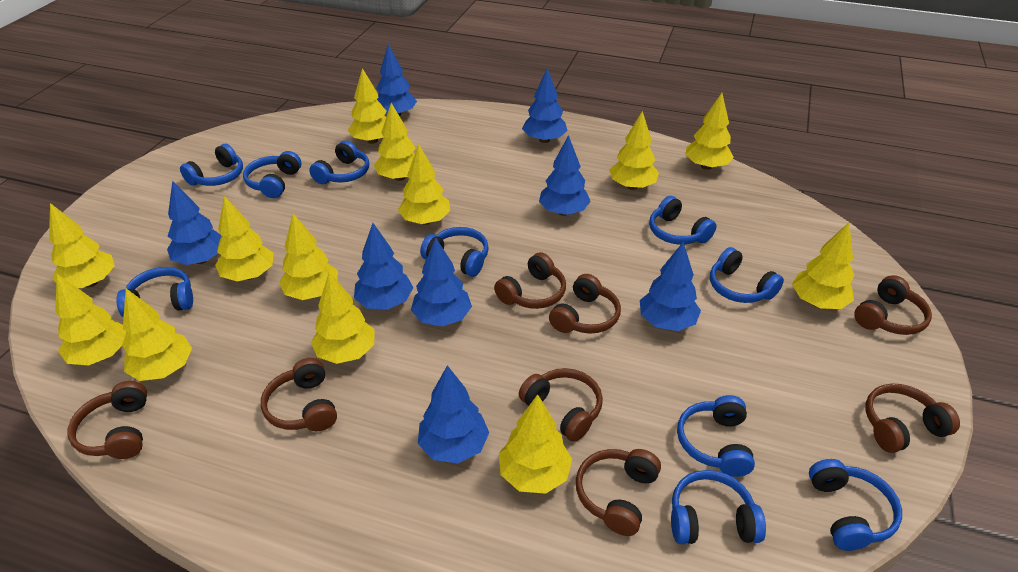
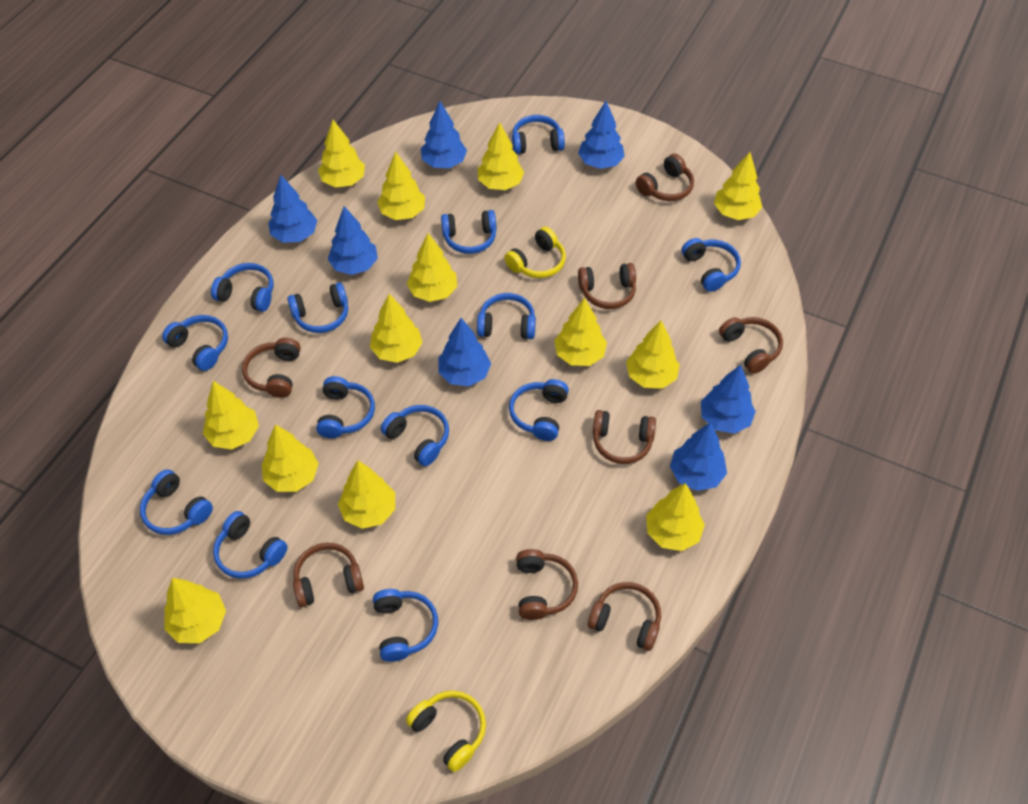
blue headphones: [117,267,193,317] [180,144,243,186] [243,151,301,198] [309,140,369,184] [420,227,489,277] [649,196,716,245] [671,470,766,544] [677,395,755,477] [710,247,784,303] [809,459,902,551] = 10 -> [140,469,213,535] [162,315,228,371] [211,263,273,312] [213,511,288,579] [287,282,348,333] [316,376,375,438] [373,589,438,662] [381,405,449,466] [441,210,496,254] [477,293,536,339] [509,379,569,441] [512,115,565,154] [682,238,741,292] = 13
blue tree: [167,181,222,265] [354,223,413,310] [376,44,417,116] [411,238,472,326] [418,365,489,463] [522,68,568,143] [539,135,591,216] [640,242,701,331] = 8 -> [268,175,317,243] [328,206,378,275] [421,101,467,168] [438,318,491,386] [578,101,625,169] [670,422,727,491] [701,365,756,434] = 7
yellow headphones: none = 0 -> [406,690,486,772] [504,227,566,278] = 2

